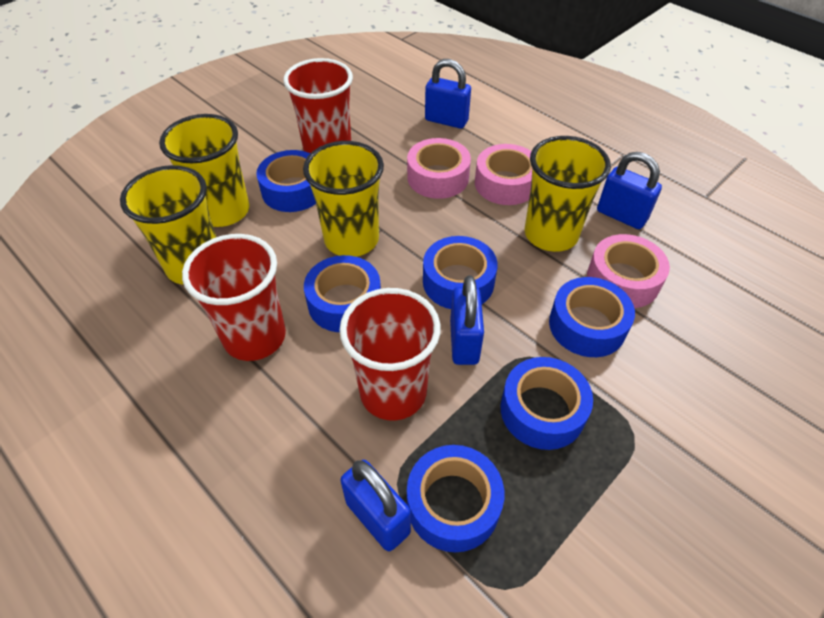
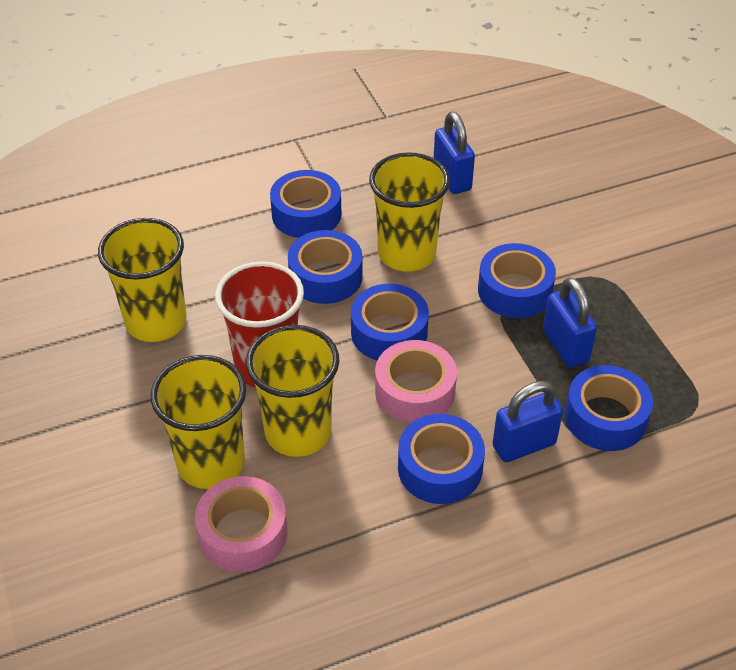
blue padlock: [340,460,411,551] [425,59,471,129] [450,276,484,365] [597,152,662,229] = 4 -> [434,112,475,194] [493,381,563,462] [543,277,597,367] = 3
pink tape: [407,138,471,199] [475,144,532,205] [587,234,670,308] = 3 -> [195,476,287,572] [375,340,457,423] = 2
red cup: [182,234,286,361] [283,58,353,153] [339,288,441,421] = 3 -> [215,261,304,388] = 1

